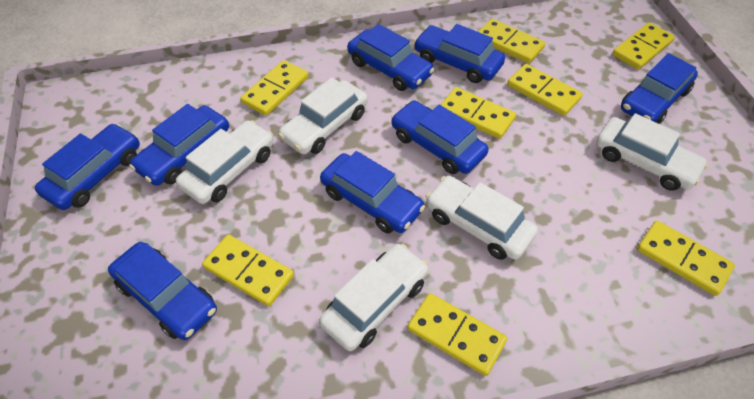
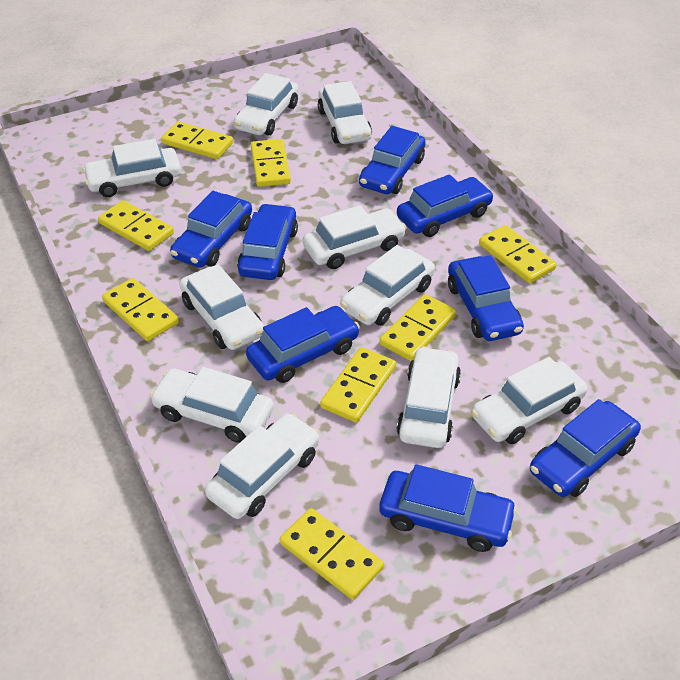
white car: [176,120,274,204] [278,77,368,154] [319,244,429,351] [426,176,538,260] [596,113,708,191] = 5 -> [82,139,181,197] [150,367,274,443] [180,264,264,350] [205,413,320,519] [234,73,299,135] [303,205,407,269] [318,81,372,144] [340,245,435,326] [397,346,461,448] [471,357,588,444] = 10

